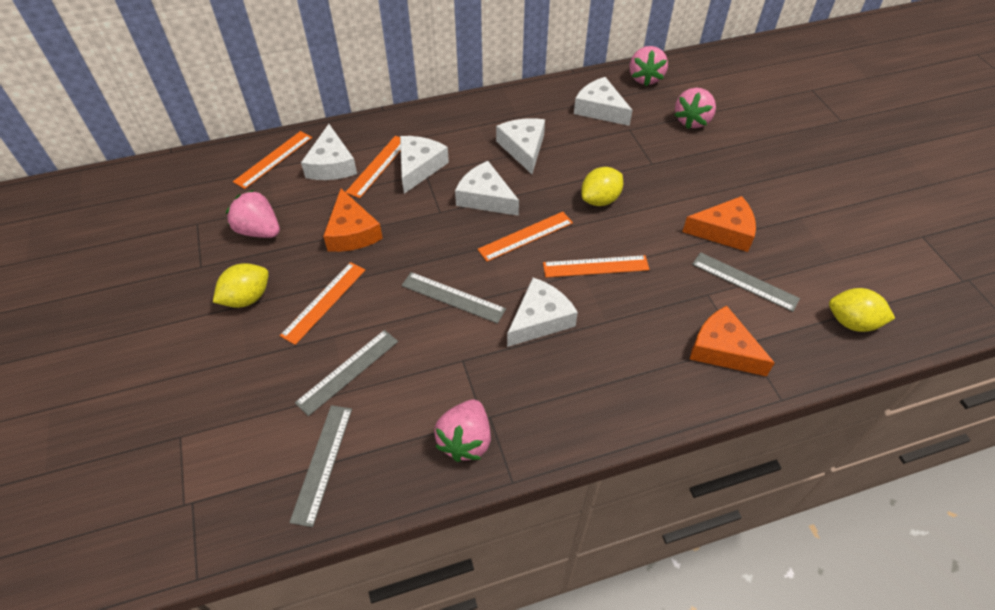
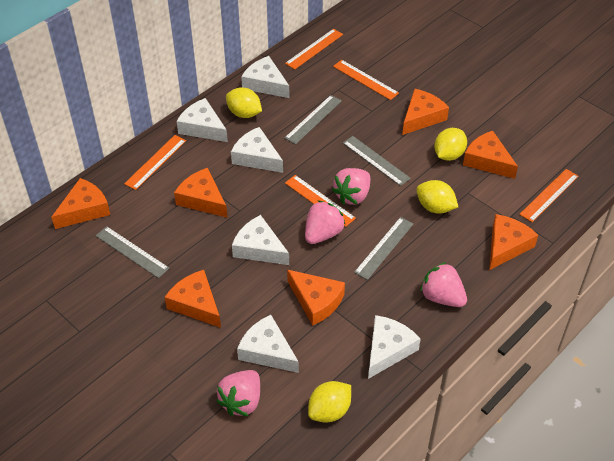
orange cheese: [323,189,383,252] [682,196,756,252] [690,306,775,376] = 3 -> [51,178,110,229] [165,270,221,328] [174,168,227,217] [287,270,345,325] [402,89,449,135] [463,131,518,179] [489,214,538,270] = 7
yellow lemon: [213,263,269,308] [581,167,623,206] [829,288,895,332] = 3 -> [226,87,262,118] [308,381,351,423] [416,180,458,214] [434,128,467,161] = 4

